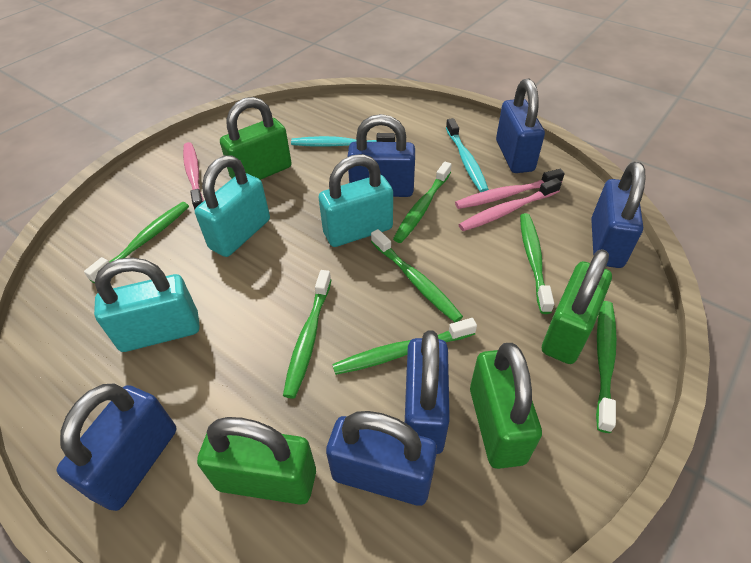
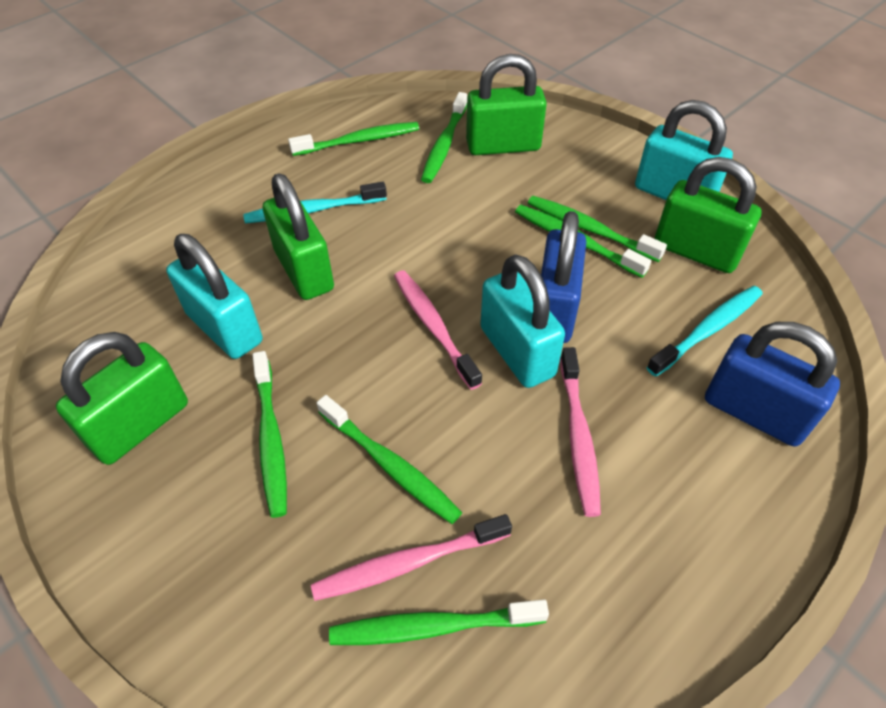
blue padlock: [57,384,176,511] [326,411,437,506] [348,114,415,197] [405,330,450,454] [496,79,545,173] [591,162,645,268] = 6 -> [541,211,586,343] [705,322,840,447] = 2

